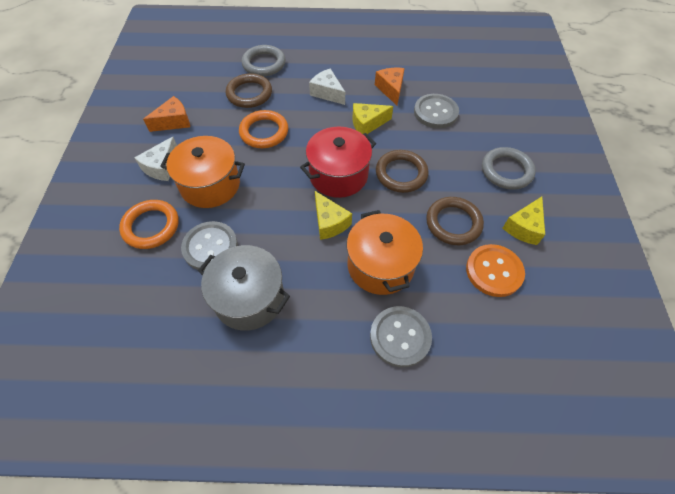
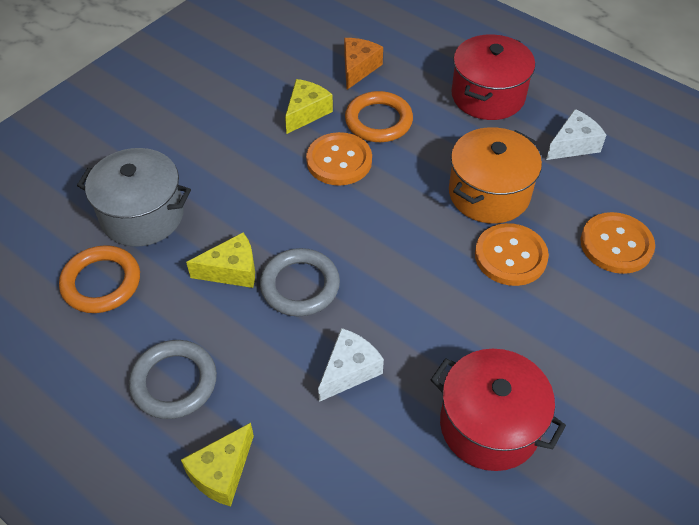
brown ring: [226,73,272,108] [376,150,429,193] [426,197,484,245] = 3 -> none = 0
grey button: [181,221,238,271] [370,306,432,367] [414,94,459,128] = 3 -> none = 0
orange button: [466,244,525,297] = 1 -> [306,132,372,186] [475,223,549,286] [580,212,655,274] = 3
orange cheese: [143,96,190,132] [375,68,405,105] = 2 -> [344,38,383,90] = 1
orange pot: [160,136,245,208] [347,210,423,295] = 2 -> [449,127,542,223] = 1
red pot: [300,127,376,198] = 1 -> [431,349,566,471] [451,34,535,120] = 2

